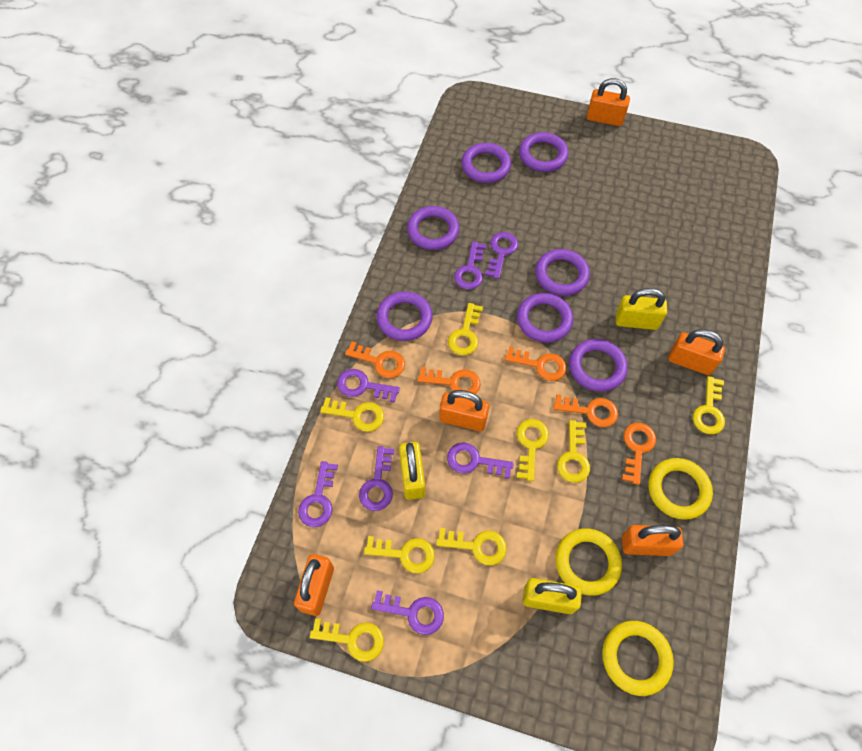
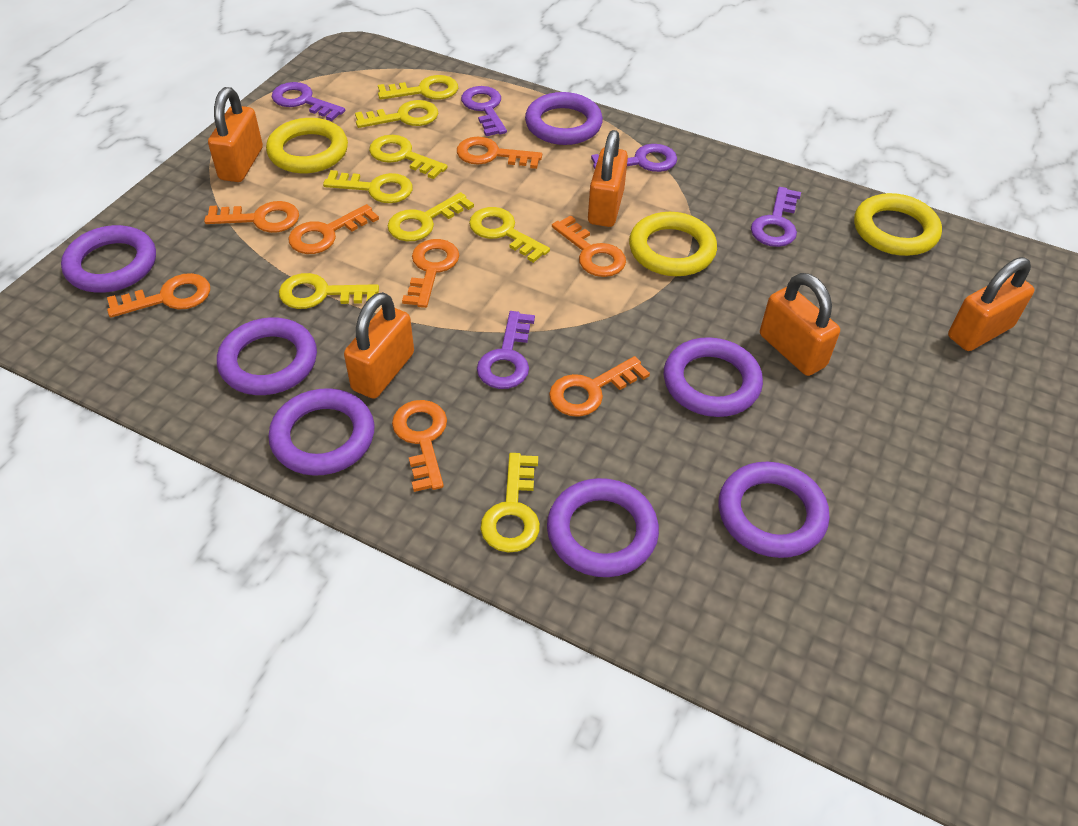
orange key: [345,341,405,378] [418,367,481,394] [505,346,567,381] [553,394,618,427] [622,423,656,485] = 5 -> [107,273,210,318] [204,201,299,233] [288,204,379,254] [392,400,447,492] [402,239,459,308] [457,137,542,169] [549,356,650,417] [552,215,626,277] = 8
purple key: [298,461,338,527] [337,369,400,402] [359,446,395,511] [371,590,444,635] [447,442,514,479] [454,241,486,289] [485,232,518,279] = 7 -> [272,82,345,121] [461,86,507,136] [477,311,535,389] [591,144,677,172] [751,187,801,247] = 5
yellow padlock: [399,442,425,500] [523,578,582,614] [616,288,667,330] = 3 -> none = 0

